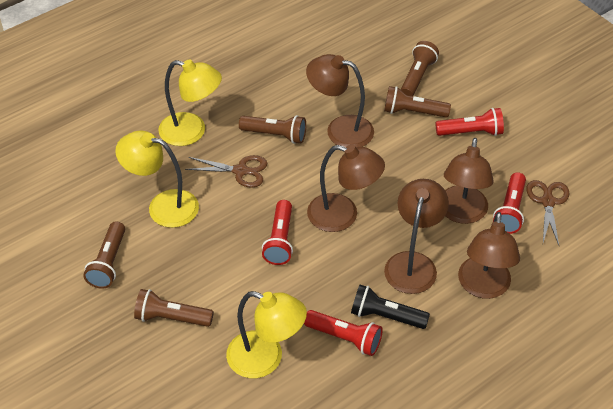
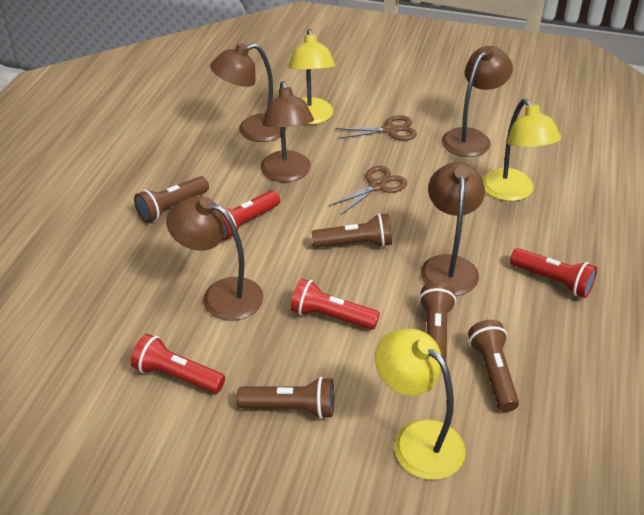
black flashlight: [351,285,430,329] = 1 -> none = 0

